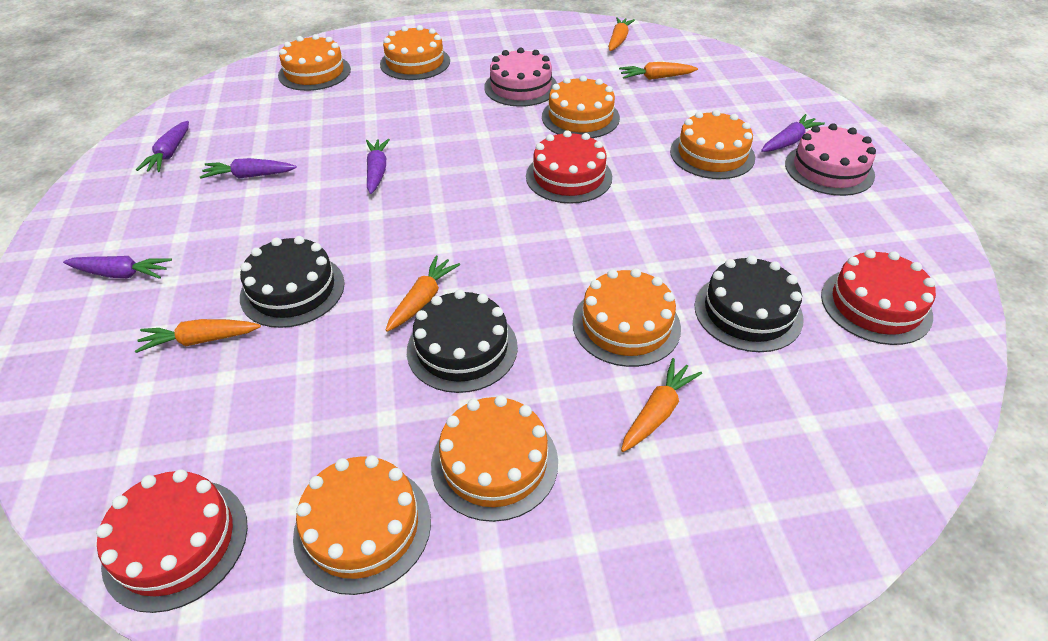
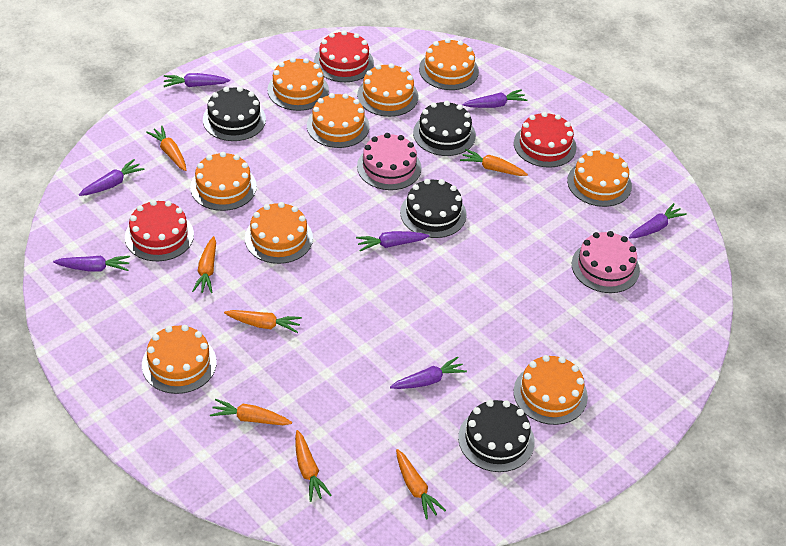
black cake: [240,236,345,328] [407,289,518,393] [694,255,804,352] = 3 -> [203,86,266,141] [400,179,467,238] [413,101,476,156] [458,400,535,472] = 4
orange cake: [278,34,351,91] [293,455,431,595] [380,25,450,80] [431,395,558,522] [542,75,620,138] [573,268,681,367] [670,110,755,179] = 7 -> [142,325,217,394] [190,152,257,211] [245,202,313,264] [267,57,329,111] [307,93,369,148] [357,63,418,117] [419,38,479,90] [514,355,588,425] [567,149,632,207] = 9
orange carrot: [135,319,261,353] [385,255,460,332] [608,17,635,51] [619,62,698,80] [621,358,702,452] = 5 -> [146,126,186,171] [192,236,216,293] [210,399,292,425] [224,310,302,333] [295,430,332,502] [396,449,446,520] [460,149,528,176] = 7
purple carrot: [63,256,172,279] [136,121,189,172] [200,158,297,179] [366,139,390,194] [761,114,825,152] = 5 -> [53,256,130,272] [79,159,145,196] [164,73,230,87] [356,231,429,251] [390,356,467,389] [462,89,528,108] [629,203,687,238] = 7

